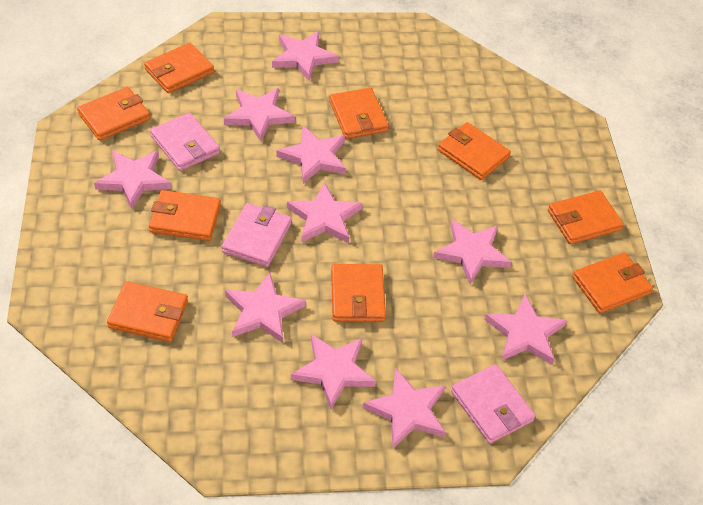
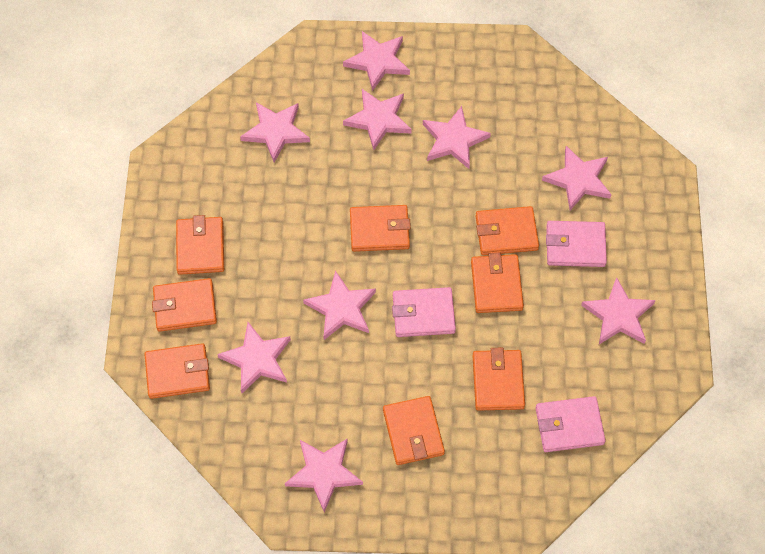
orange wallet: [77,87,150,141] [107,281,188,342] [144,43,214,93] [149,190,221,241] [329,88,389,139] [331,264,386,322] [438,122,511,180] [548,191,624,244] [572,252,653,313] = 9 -> [144,343,210,399] [152,278,217,332] [176,215,224,275] [350,205,411,252] [383,396,445,465] [471,253,524,313] [473,348,525,411] [476,206,539,255] = 8
pink star: [94,151,171,209] [224,88,295,142] [225,272,306,343] [272,31,339,81] [276,126,346,184] [287,182,363,243] [291,334,376,409] [363,369,446,448] [433,220,512,285] [485,294,567,365] = 10 -> [217,322,291,393] [240,102,310,163] [285,439,363,512] [303,270,376,340] [343,31,410,91] [343,89,412,150] [423,106,491,169] [542,146,612,210] [581,277,656,344] = 9

